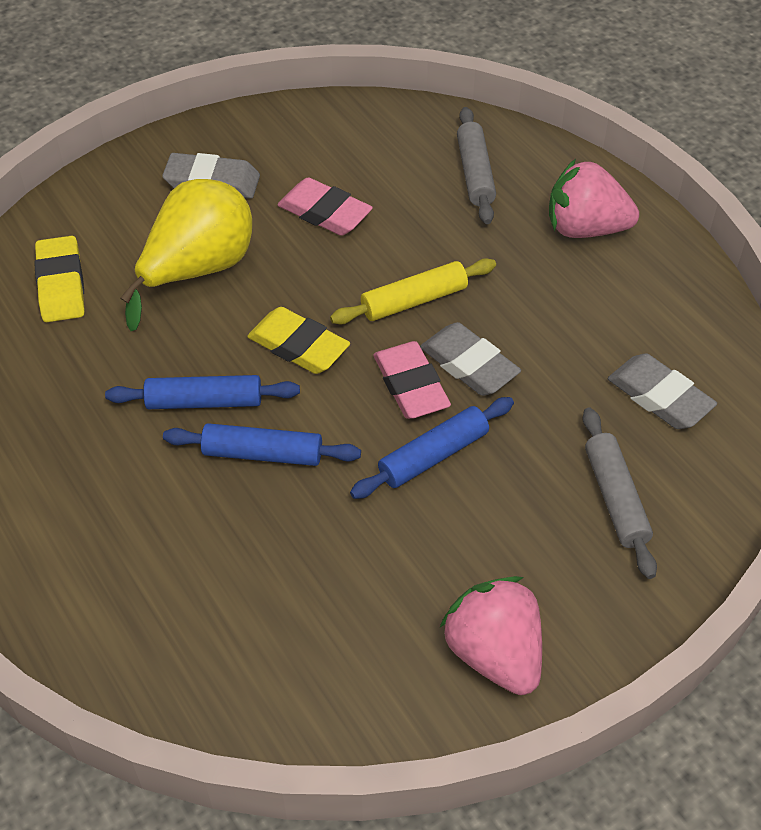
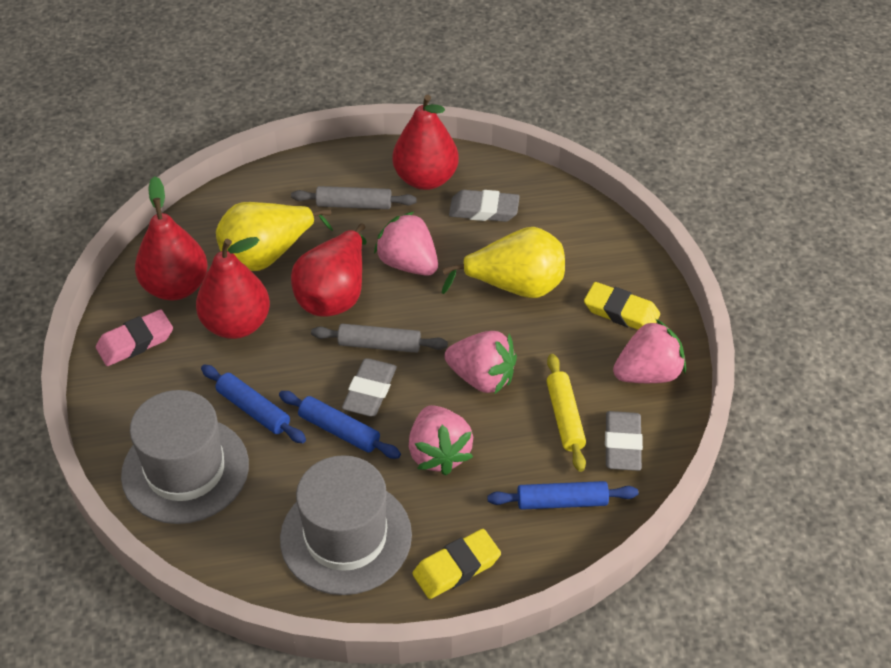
grey hat: none = 0 -> [121,390,249,524] [280,455,412,595] = 2
pink eraser: [278,177,373,236] [373,341,451,419] = 2 -> [96,309,173,366] = 1
pink strawberry: [440,576,542,695] [549,159,639,238] = 2 -> [374,212,438,276] [409,405,473,476] [445,331,517,394] [613,319,686,383] = 4
red pear: none = 0 -> [135,176,208,301] [196,237,270,339] [291,223,367,317] [392,95,459,190] = 4
yellow pear: [120,179,252,331] = 1 -> [216,202,333,271] [442,227,565,298] = 2

